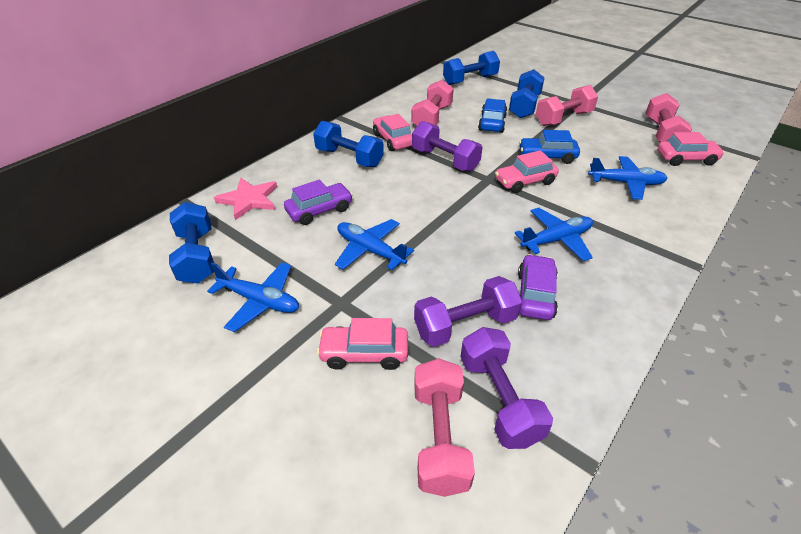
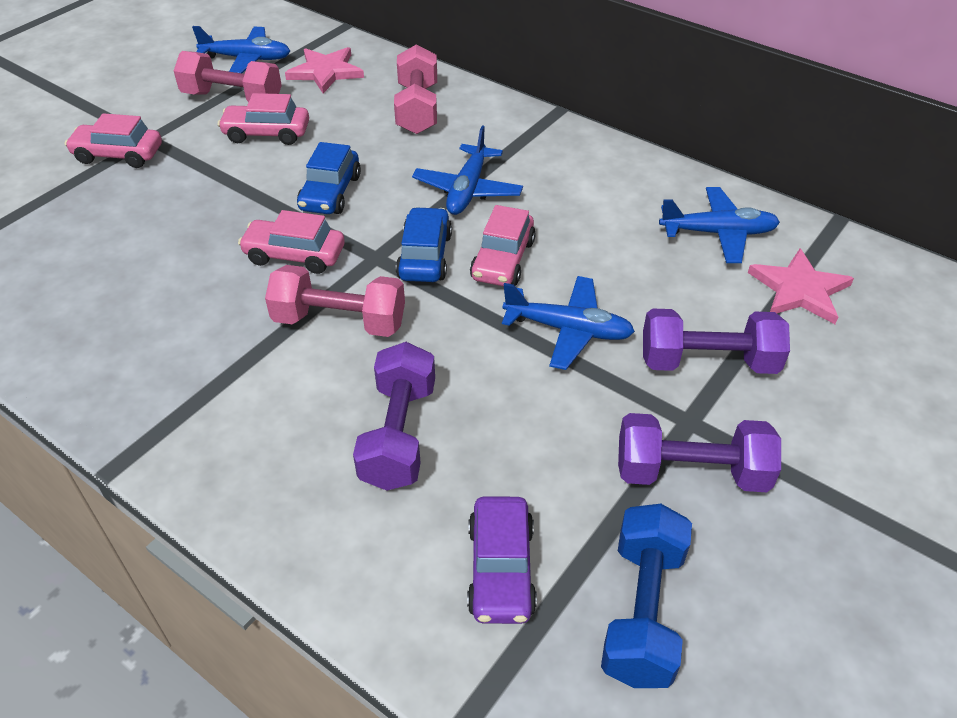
blue dumbbell: [169,202,214,284] [313,121,384,167] [443,51,500,85] [509,69,544,118] = 4 -> [601,504,692,688] = 1
pink dumbbell: [411,80,454,126] [414,358,475,497] [536,85,598,126] [646,93,692,142] = 4 -> [174,51,282,102] [265,265,405,337] [394,45,437,134] = 3
pink star: [214,178,277,220] = 1 -> [285,47,364,94] [748,248,854,324] = 2
purple car: [284,180,353,225] [518,254,558,320] = 2 -> [467,496,537,624] = 1

